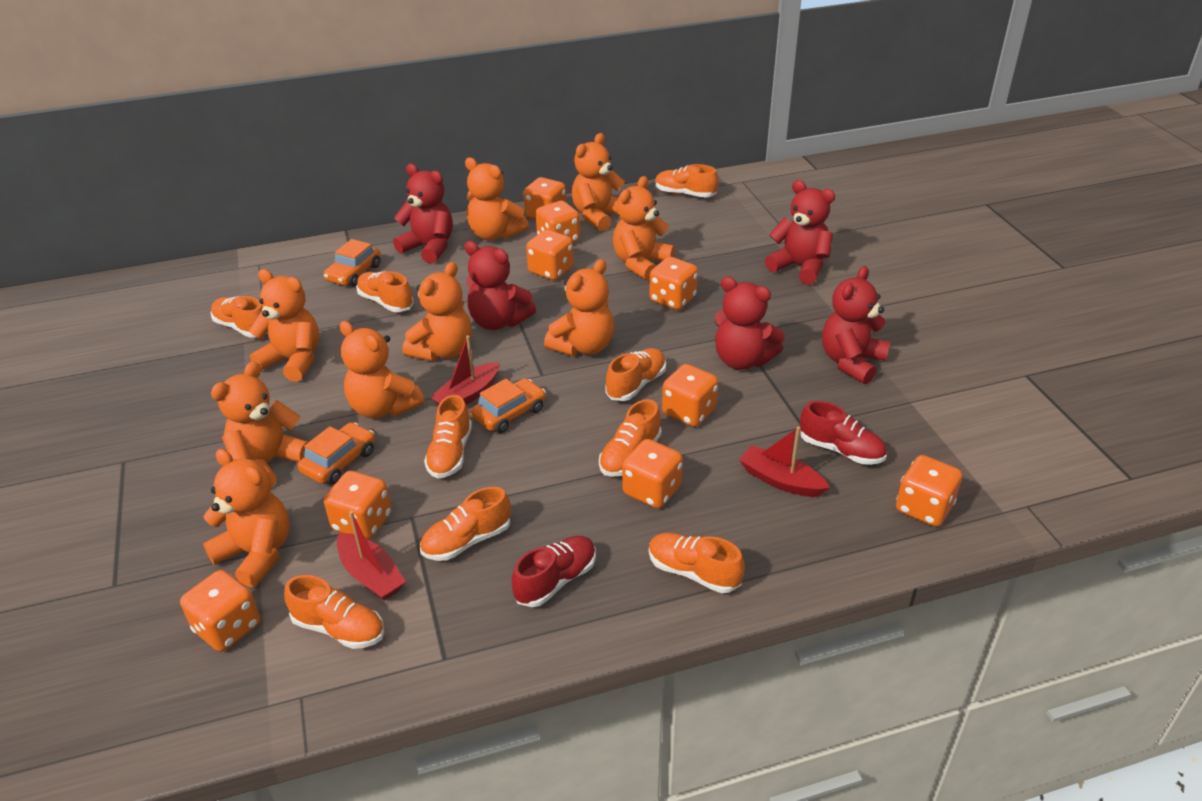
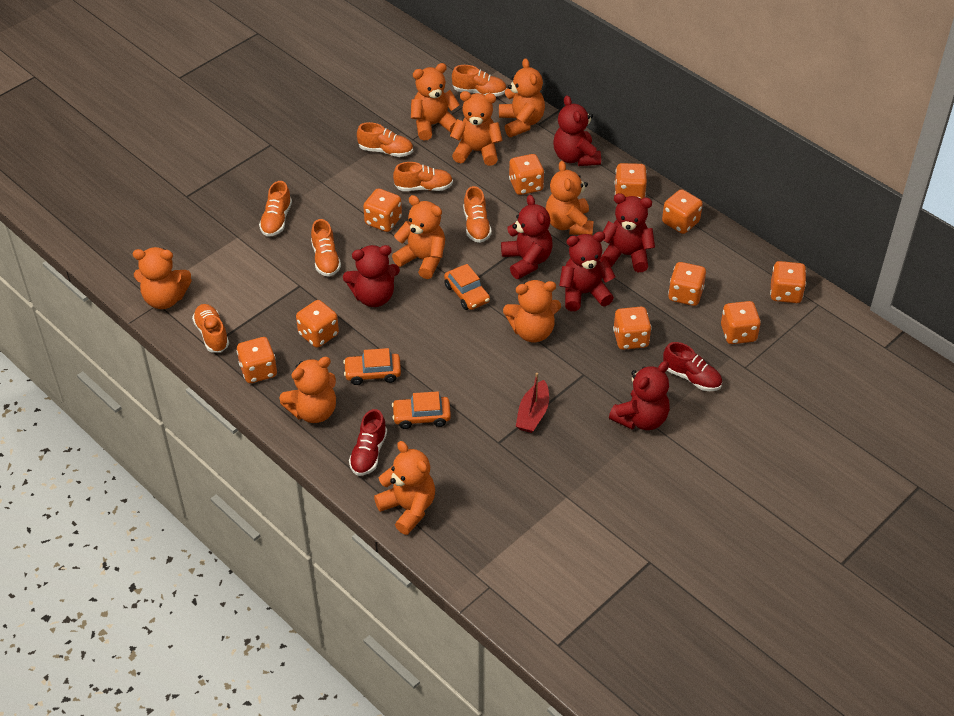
orange dice: [180,570,260,652] [324,471,392,540] [523,177,566,220] [526,230,574,280] [536,201,580,243] [622,439,683,508] [649,257,698,310] [662,364,718,427] [896,455,962,527] = 9 -> [237,337,277,383] [296,300,339,348] [363,188,402,232] [509,154,544,195] [613,307,652,350] [615,163,647,199] [662,189,703,234] [668,262,706,306] [721,301,761,344] [770,261,806,303] = 10
orange shoe: [211,296,268,338] [284,575,384,649] [356,271,414,312] [420,487,511,561] [424,395,472,478] [599,399,662,477] [605,348,666,401] [649,533,745,593] [655,164,718,198] = 9 -> [192,304,229,353] [259,181,292,237] [311,219,341,277] [357,122,413,157] [393,162,453,191] [452,65,507,96] [463,186,492,243] = 7
red boat: [337,511,406,600] [430,336,500,405] [739,427,830,497] = 3 -> [516,373,549,433] = 1
red teddy bear: [393,164,453,264] [464,241,536,330] [714,276,785,370] [765,180,835,285] [822,266,890,384] = 5 -> [343,245,400,307] [501,195,553,279] [553,95,601,166] [559,232,616,311] [600,193,655,272] [609,361,670,430] = 6

